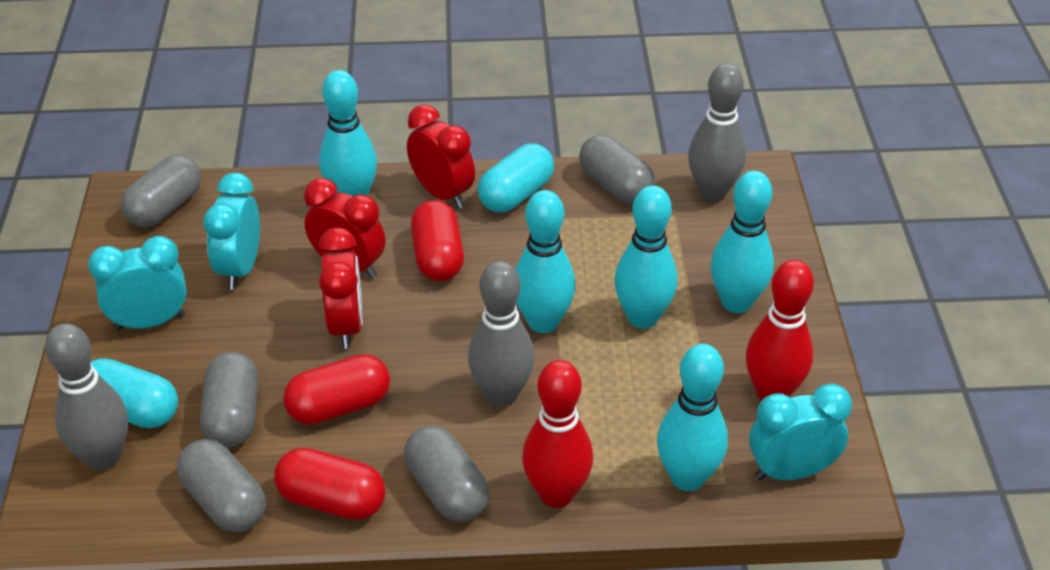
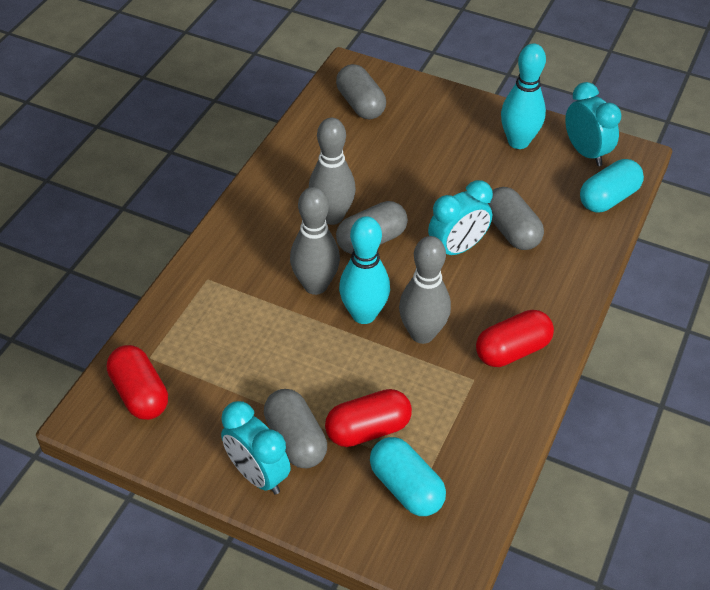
grey capsule: [121,155,201,227] [177,439,266,532] [200,352,258,448] [404,425,489,522] [579,135,655,204] = 5 -> [264,389,327,468] [336,64,386,119] [336,201,408,254] [488,187,544,250] = 4
red bowling pin: [522,360,593,508] [746,260,814,401] = 2 -> none = 0
red clock: [304,178,386,279] [319,228,363,349] [407,104,475,209] = 3 -> none = 0
turquoise bowling pin: [319,70,377,196] [515,190,575,333] [614,185,677,329] [657,344,728,491] [711,171,774,313] = 5 -> [339,216,390,324] [501,43,546,149] = 2

